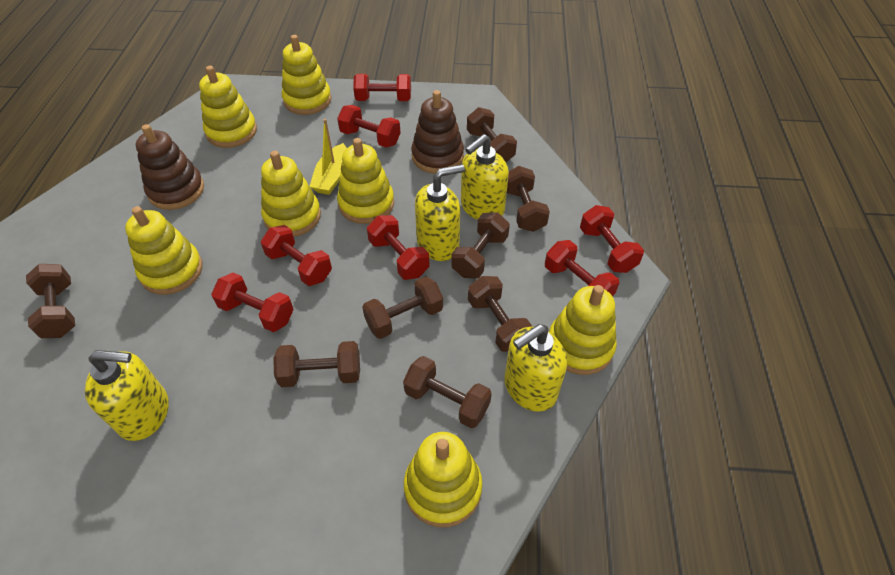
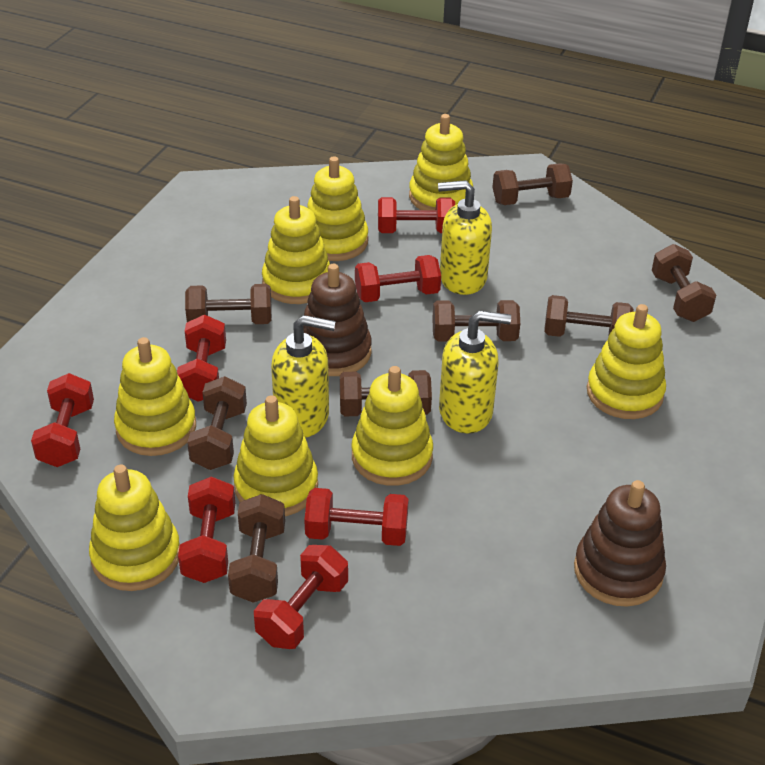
yellow boat: [309,119,347,195] = 1 -> none = 0
yellow soap dispenser: [85,350,169,441] [415,164,465,261] [461,134,509,220] [504,324,567,412] = 4 -> [271,315,336,438] [438,180,492,295] [439,311,511,434] = 3
yellow stacking toy: [125,206,202,295] [199,66,257,148] [261,151,321,237] [281,35,331,115] [337,138,394,224] [404,432,483,527] [549,285,617,375] = 7 -> [89,465,180,591] [114,337,196,456] [233,395,318,516] [262,196,330,304] [307,156,368,261] [352,366,433,486] [409,114,473,210] [587,304,666,419] = 8

